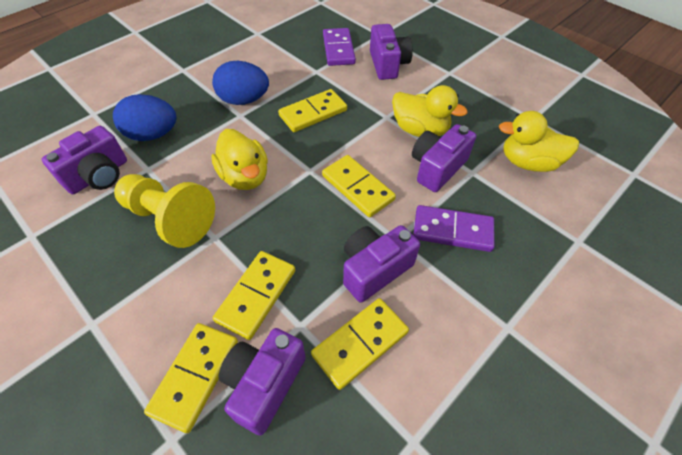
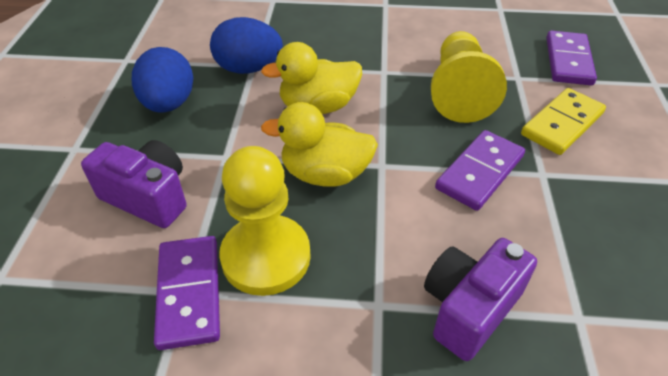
purple camera: [42,126,127,194] [219,328,306,435] [343,225,420,303] [370,24,413,80] [412,124,476,192] = 5 -> [81,140,187,228] [424,238,537,361] = 2
purple domino: [323,28,356,66] [413,205,495,252] = 2 -> [154,236,220,350] [435,130,525,211] [547,31,597,85] = 3
yellow domino: [144,323,238,433] [213,251,295,340] [278,89,347,132] [311,298,409,390] [322,155,396,217] = 5 -> [521,88,606,155] = 1
yellow duck: [211,129,268,190] [392,85,467,137] [499,111,579,172] = 3 -> [261,42,362,114] [261,102,378,187] = 2
yellow pawn: [114,174,215,248] = 1 -> [219,146,311,296] [431,31,507,123] = 2

